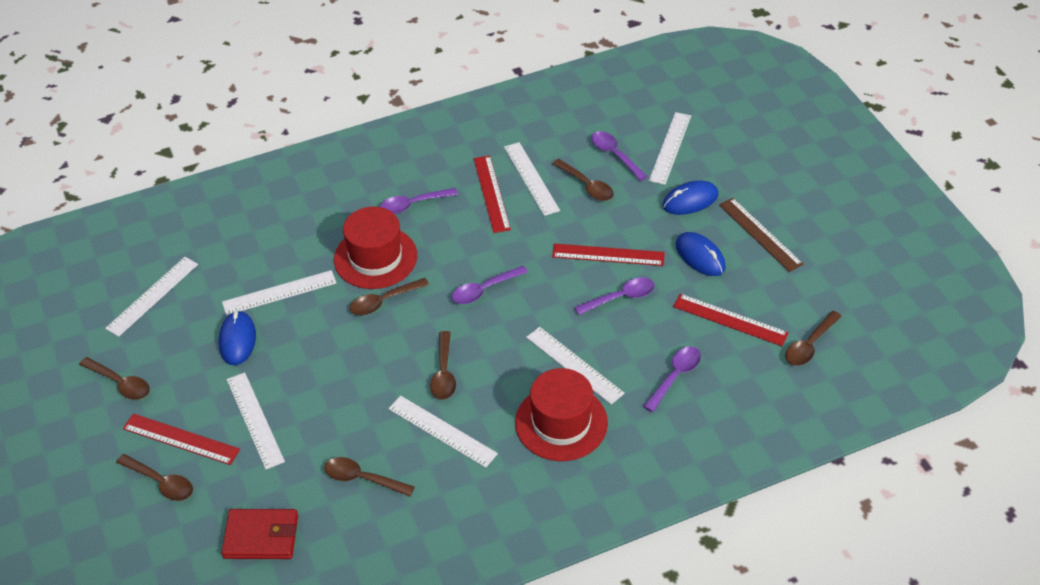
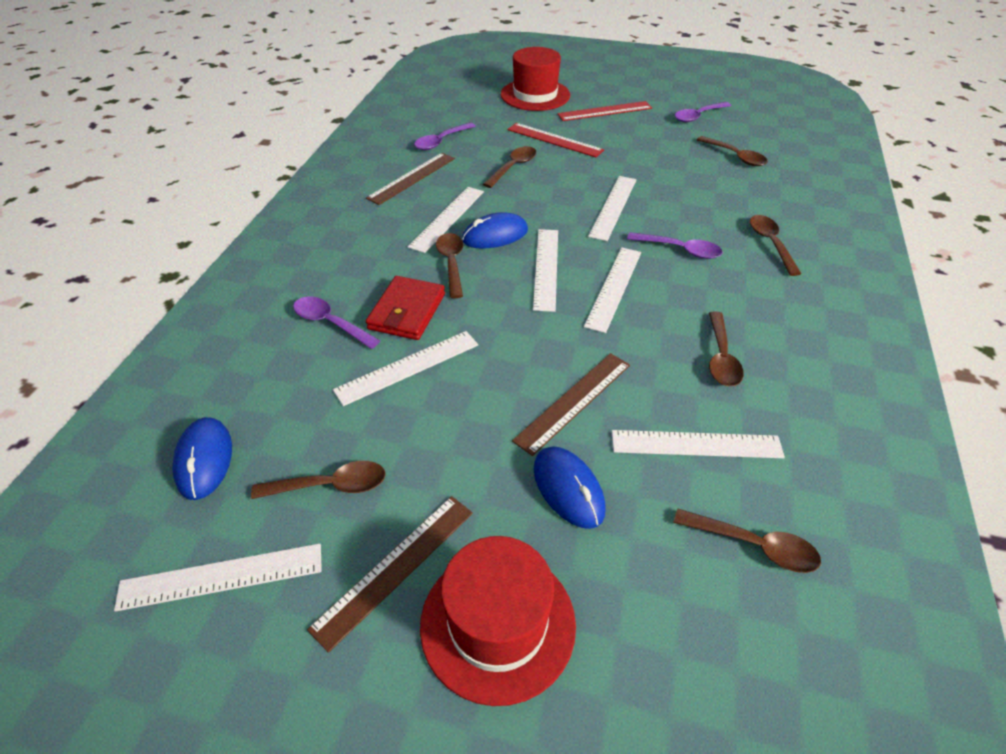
brown ruler: [719,198,804,272] = 1 -> [307,496,473,653] [366,153,455,205] [512,353,630,456] = 3
purple spoon: [380,188,458,214] [452,266,528,304] [574,278,655,315] [591,131,648,181] [643,346,701,412] = 5 -> [293,297,380,349] [414,122,475,150] [627,232,722,259] [675,102,731,122] = 4
red ruler: [123,413,240,465] [474,156,511,233] [552,243,665,266] [673,294,789,346] = 4 -> [508,123,604,157] [557,101,652,121] = 2

